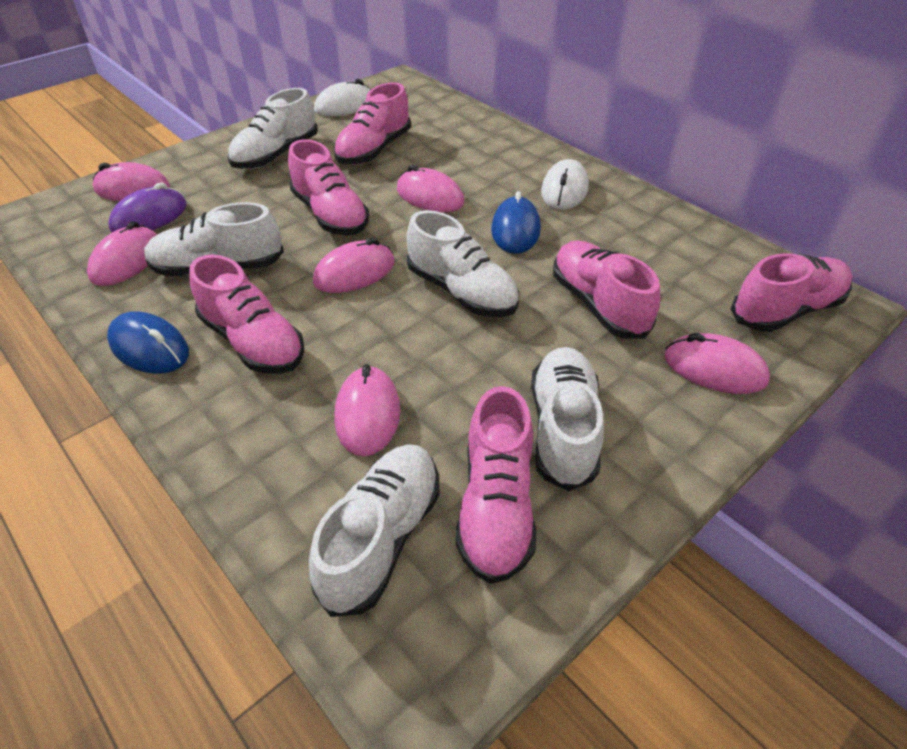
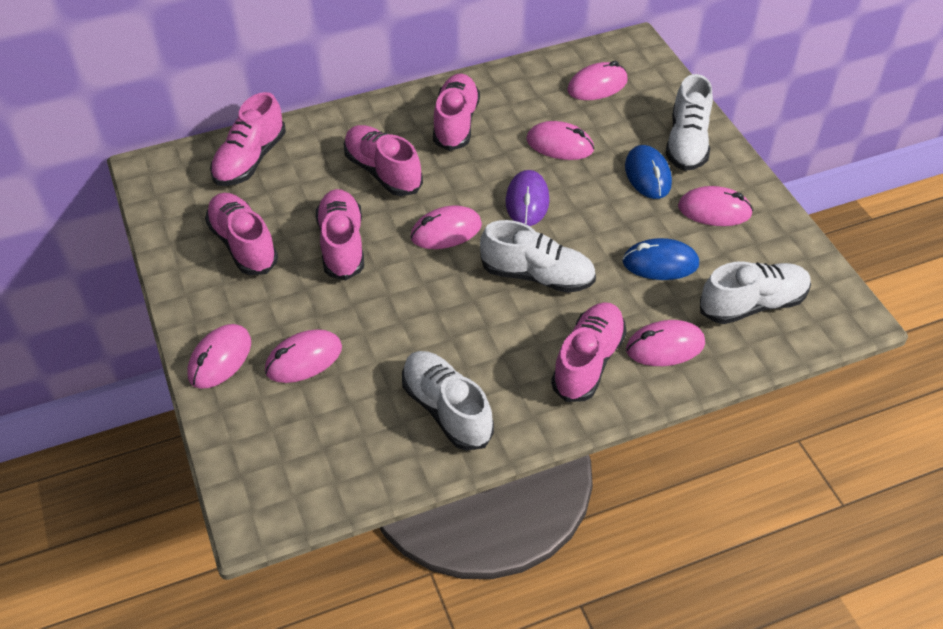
pink mouse: [87,221,157,286] [93,162,170,201] [313,237,395,293] [335,364,400,456] [397,165,464,212] [665,333,770,394] = 6 -> [187,324,251,389] [265,329,342,383] [410,205,482,249] [526,121,594,160] [567,61,628,100] [626,320,705,366] [678,186,753,226] = 7
white mouse: [314,79,371,116] [541,159,589,210] = 2 -> none = 0
white shoe: [144,202,284,276] [227,88,318,169] [309,444,440,617] [407,210,519,317] [531,347,604,491] = 5 -> [402,351,494,451] [480,220,596,293] [665,74,713,171] [700,261,811,324] = 4

